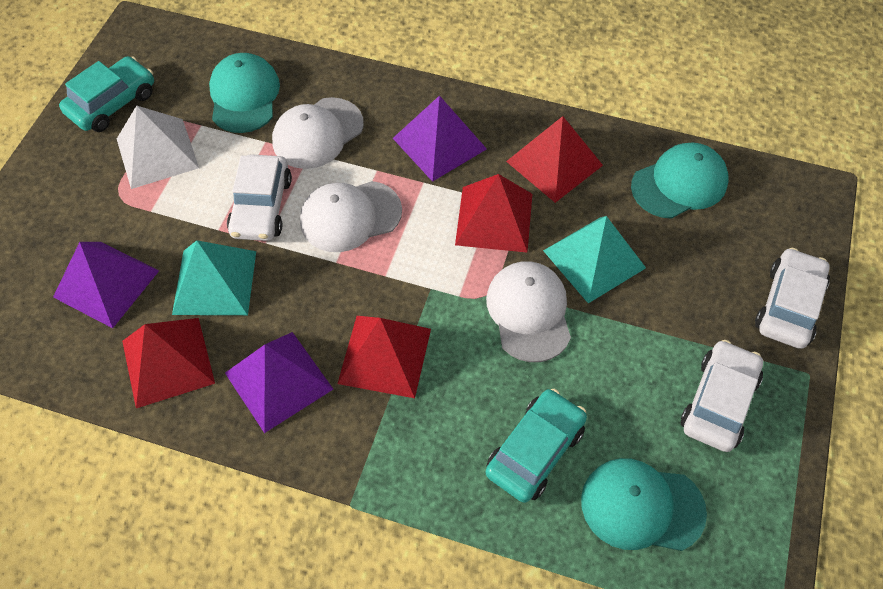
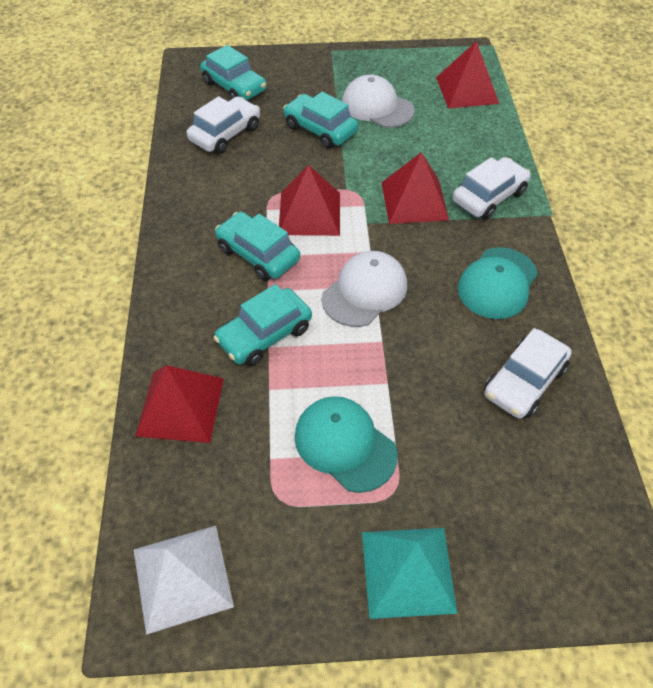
purple pyramid: [53,242,159,328] [225,332,333,433] [393,95,487,182] = 3 -> none = 0
turquoise cap: [209,53,280,133] [581,458,707,551] [631,143,728,219] = 3 -> [294,396,398,493] [458,247,538,319] = 2
turquoise car: [59,56,154,132] [486,389,587,503] = 2 -> [200,45,267,101] [214,284,312,366] [215,212,300,281] [283,92,358,149] = 4
turquoise pyramid: [172,240,256,315] [543,216,646,303] = 2 -> [362,528,458,619] = 1
white cap: [272,97,364,169] [300,181,402,252] [486,261,571,362] = 3 -> [322,251,407,327] [342,74,415,128] = 2

